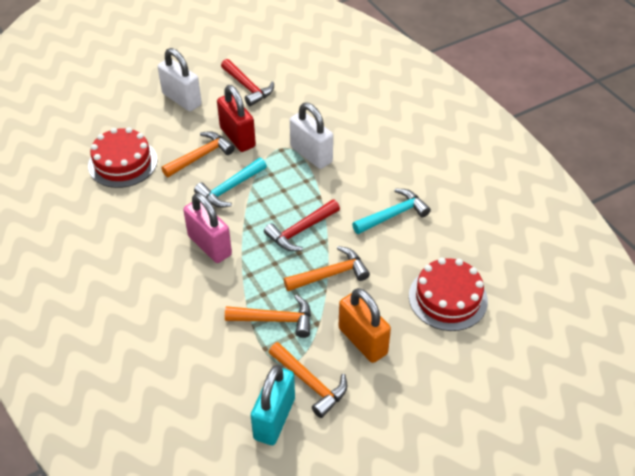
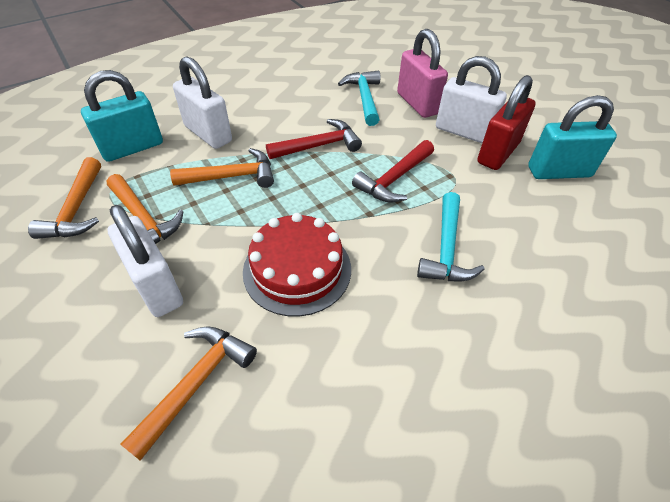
orange padlock: [339,288,391,363] = 1 -> none = 0
red cake: [88,127,158,188] [409,258,488,331] = 2 -> [243,213,351,317] = 1
turquoise padlock: [251,365,295,445] = 1 -> [81,70,163,162] [528,95,617,179] = 2
white padlock: [158,48,202,111] [290,103,333,169] = 2 -> [107,205,183,317] [173,56,232,149] [436,56,507,143] = 3

